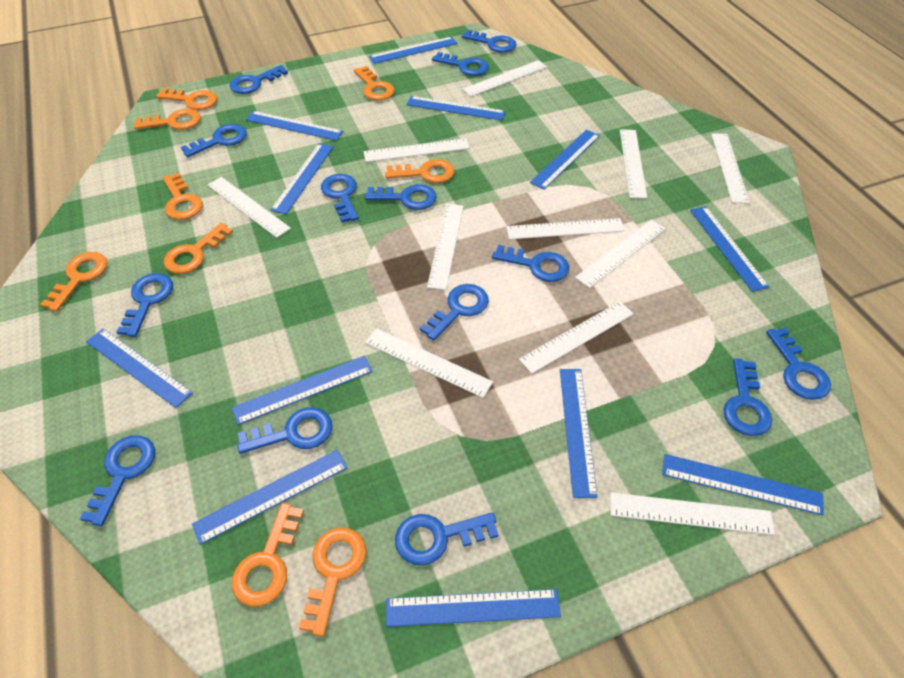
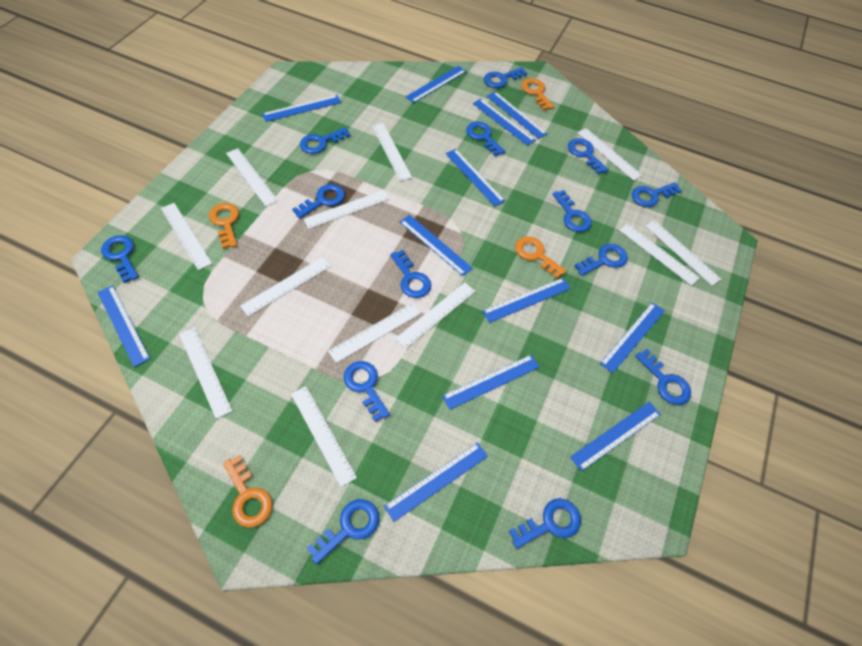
orange key: [40,252,108,312] [134,109,201,130] [156,88,217,110] [163,173,203,220] [164,223,233,274] [232,503,304,607] [299,528,367,637] [354,66,395,100] [385,159,455,183] = 9 -> [209,203,239,249] [223,455,272,528] [515,236,567,279] [521,78,554,110] = 4
white ruler: [208,177,291,238] [364,138,470,162] [365,328,493,398] [427,204,464,290] [463,60,547,96] [506,218,625,240] [519,301,634,374] [575,220,666,288] [610,492,775,535] [620,129,647,199] [711,133,750,203] = 11 -> [161,203,212,270] [179,327,232,419] [226,148,278,206] [240,257,331,317] [291,386,357,487] [303,190,390,229] [328,303,421,363] [372,123,412,181] [395,283,475,349] [577,128,642,181] [619,223,700,286] [645,220,721,286] = 12

